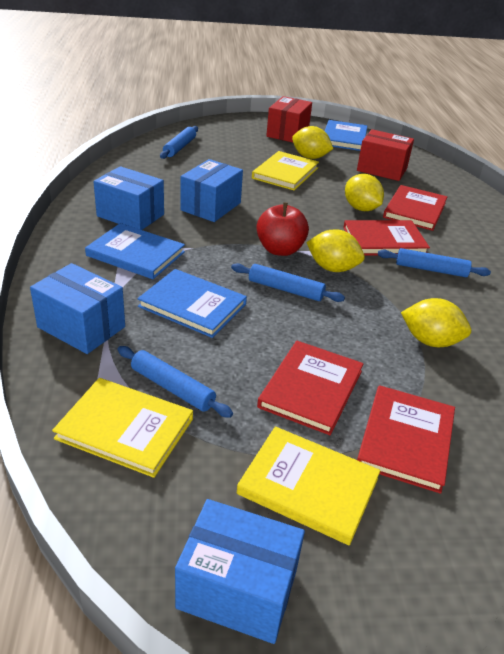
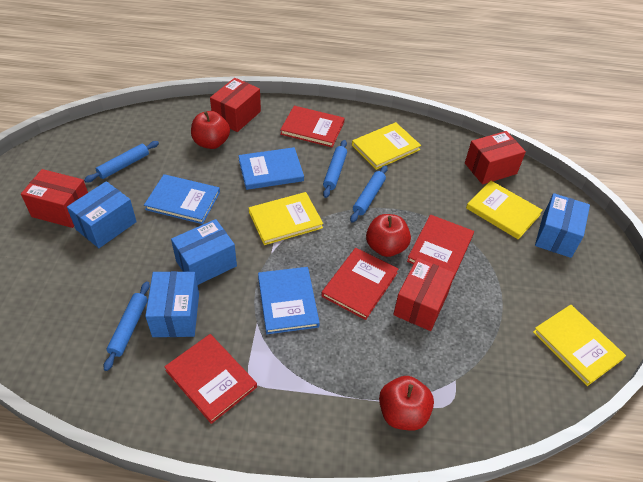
red apple: [256,202,309,256] = 1 -> [191,111,230,149] [366,214,411,257] [379,376,434,431] = 3
red box: [266,96,312,142] [357,129,414,181] = 2 -> [21,169,88,228] [210,78,261,132] [393,258,455,331] [465,131,526,185] = 4
yellow book: [52,378,193,478] [237,426,380,545] [252,151,319,190] = 3 -> [249,192,323,245] [352,122,421,170] [466,181,543,239] [533,304,626,386] = 4
yellow lemon: [292,126,333,159] [306,229,365,272] [345,174,384,211] [401,298,471,347] = 4 -> none = 0

